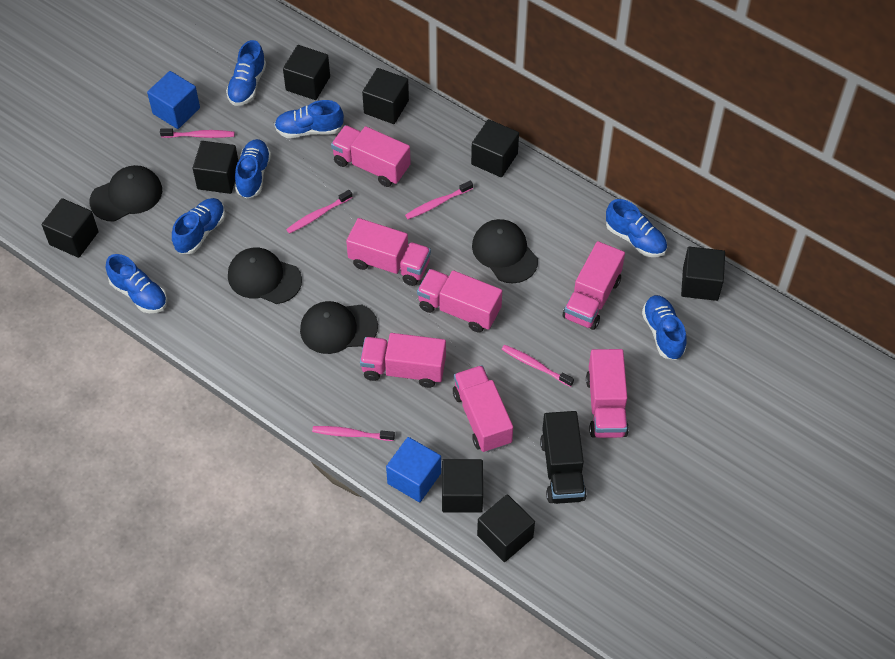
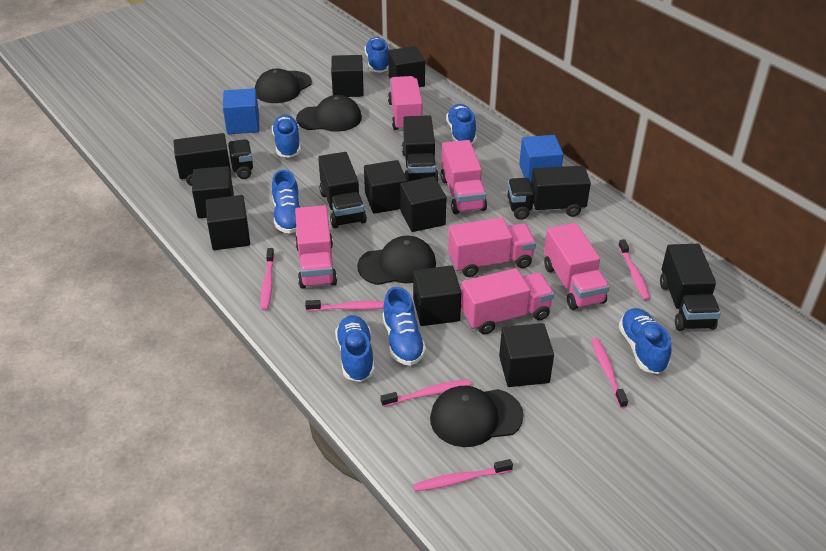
black truck: [540,411,587,504] = 1 -> [173,133,253,186] [318,152,367,228] [402,115,439,182] [507,166,591,220] [660,244,721,331] = 5
pink toothbrush: [160,128,235,138] [286,190,353,234] [312,426,395,441] [405,181,473,219] [501,345,574,387] = 5 -> [261,248,274,311] [305,300,384,311] [380,379,471,407] [413,459,513,491] [591,338,628,408] [618,239,650,300] = 6
pink truck: [331,125,411,187] [346,218,431,286] [360,333,446,388] [417,269,502,333] [453,365,513,453] [563,241,625,330] [586,349,629,438] = 7 -> [295,205,337,289] [388,76,422,131] [440,140,487,214] [448,217,536,277] [461,268,554,334] [544,223,610,310] = 6

